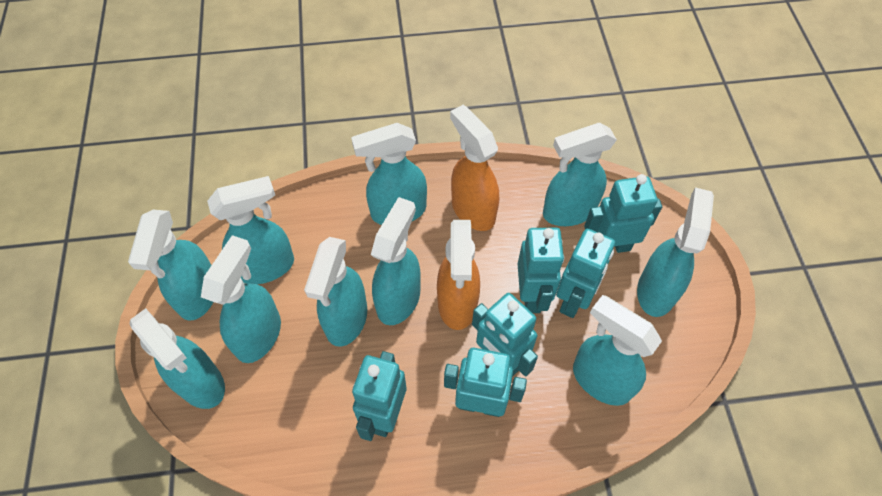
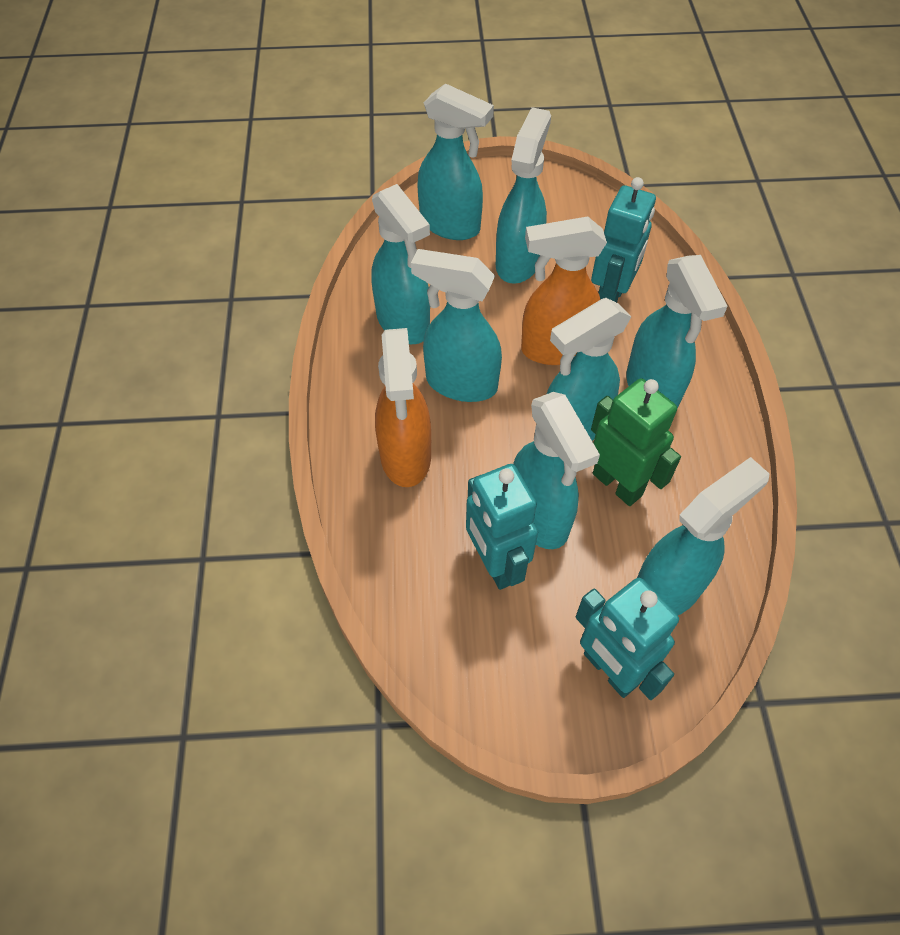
green robot: none = 0 -> [591,378,681,506] = 1
turquoise robot: [352,351,406,441] [444,348,527,417] [472,293,538,377] [518,228,564,313] [556,229,615,318] [584,174,662,253] = 6 -> [466,464,538,590] [576,578,679,700] [591,177,656,302] = 3
turquoise spray bottle: [128,210,213,321] [130,308,225,409] [201,235,281,363] [207,176,294,284] [304,237,367,347] [351,123,427,225] [371,197,421,325] [543,123,617,226] [573,295,662,406] [637,187,714,317] = 10 -> [371,184,430,344] [411,249,502,402] [417,83,494,240] [496,107,551,284] [513,392,600,549] [547,298,631,441] [626,255,728,409] [637,457,769,615] = 8

